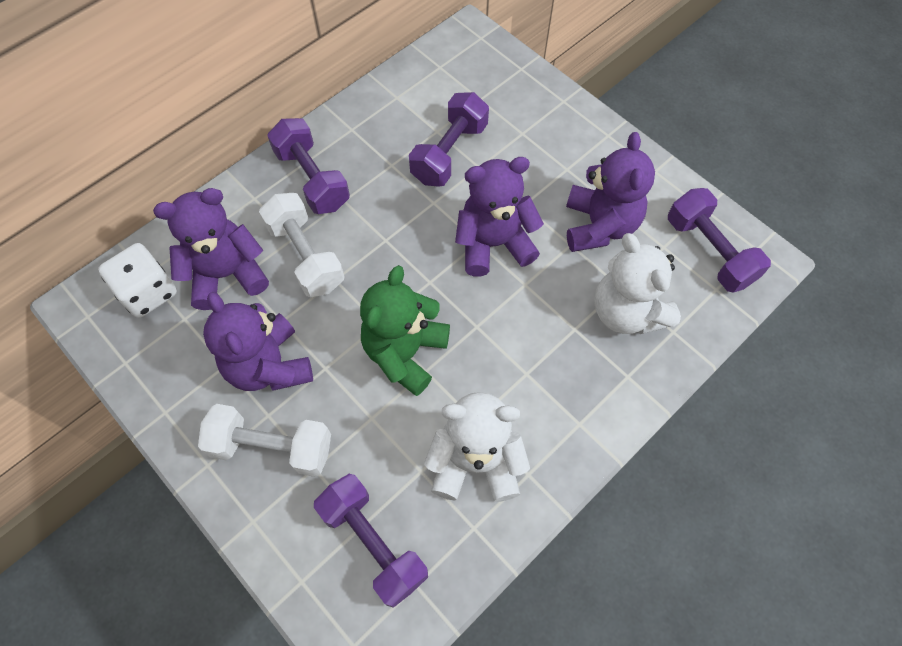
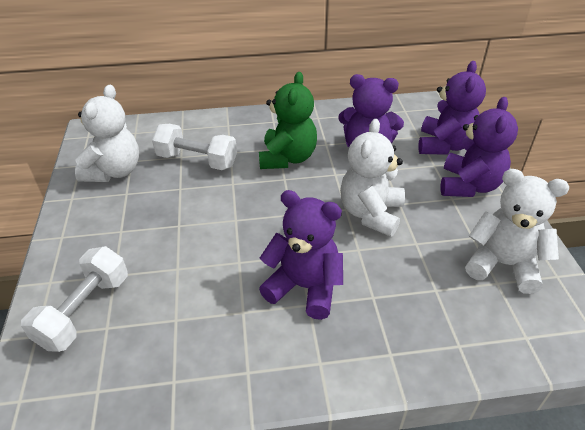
purple dumbbell: [267,118,350,214] [314,474,428,608] [409,92,489,187] [668,188,771,293] = 4 -> none = 0
white dice: [98,243,177,318] = 1 -> none = 0
white teddy bear: [424,392,530,502] [594,233,681,334] = 2 -> [75,85,139,182] [340,119,405,237] [465,169,569,294] = 3

